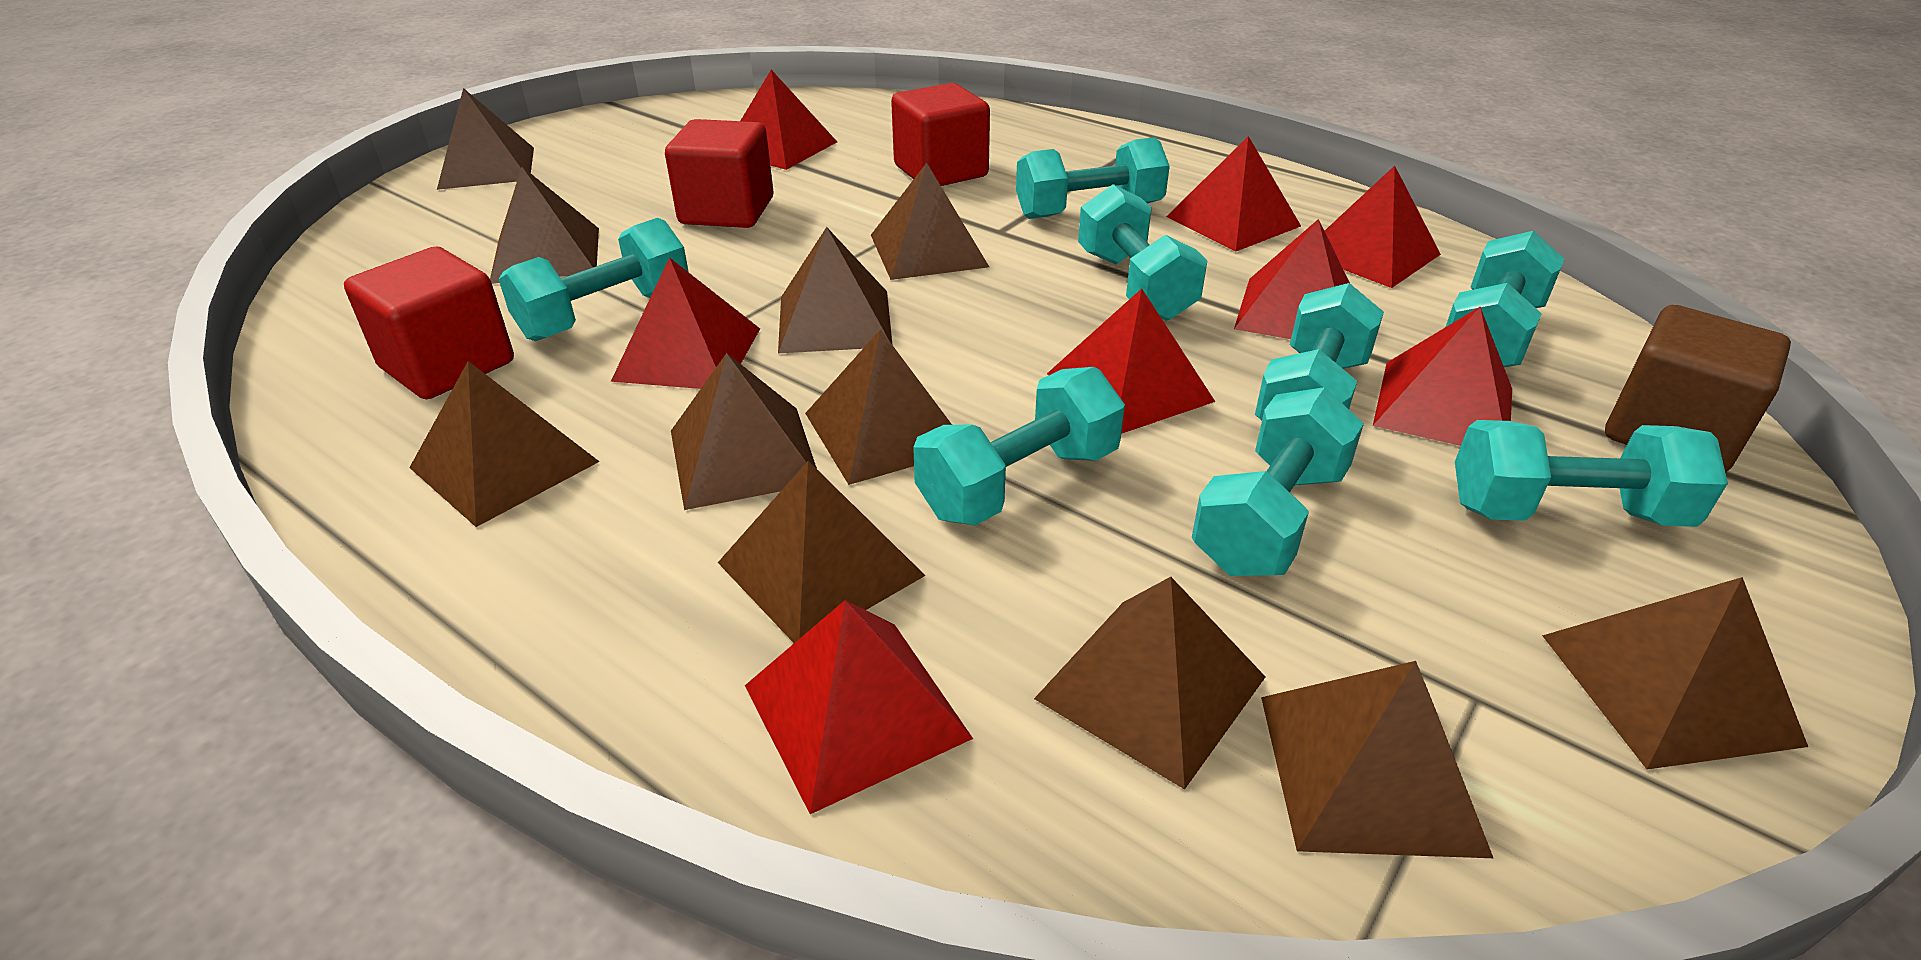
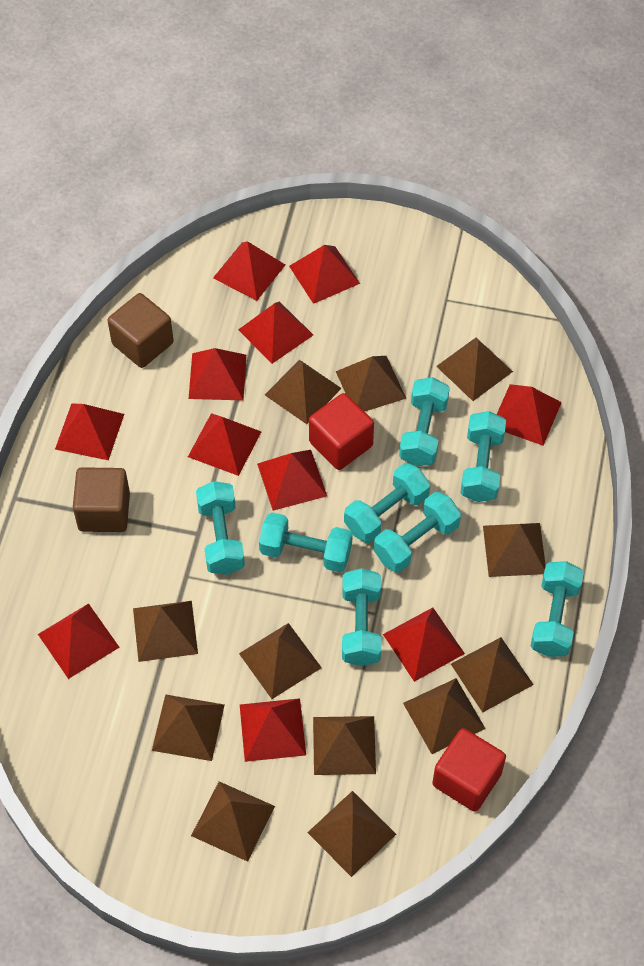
brown cube: [1605,305,1791,473] = 1 -> [73,467,130,532] [107,293,174,368] = 2
brown pyramid: [409,361,600,527] [437,88,534,190] [490,167,599,284] [671,353,817,510] [718,461,926,643] [778,227,893,353] [805,329,952,485] [871,163,989,280] [1034,577,1265,790] [1261,661,1493,858] [1542,577,1808,769] = 11 -> [133,601,198,662] [152,694,225,761] [191,781,275,862] [239,623,322,699] [265,360,342,424] [307,791,396,877] [313,716,376,775] [336,356,406,412] [403,678,486,754] [436,338,513,401] [451,637,533,713] [483,523,546,577] = 12
red cube: [344,246,514,399] [665,119,774,228] [891,83,990,186] = 3 -> [309,393,374,470] [432,728,506,812] = 2
red pyramid: [611,257,760,389] [740,70,837,170] [745,600,973,814] [1047,289,1215,434] [1166,136,1301,252] [1234,219,1350,339] [1325,166,1441,288] [1373,307,1512,446] = 8 -> [38,603,120,679] [55,403,124,460] [188,413,261,476] [189,348,246,400] [213,241,285,301] [238,301,313,364] [240,698,306,762] [257,450,327,511] [289,245,360,304] [383,608,465,682] [497,384,562,446] = 11

